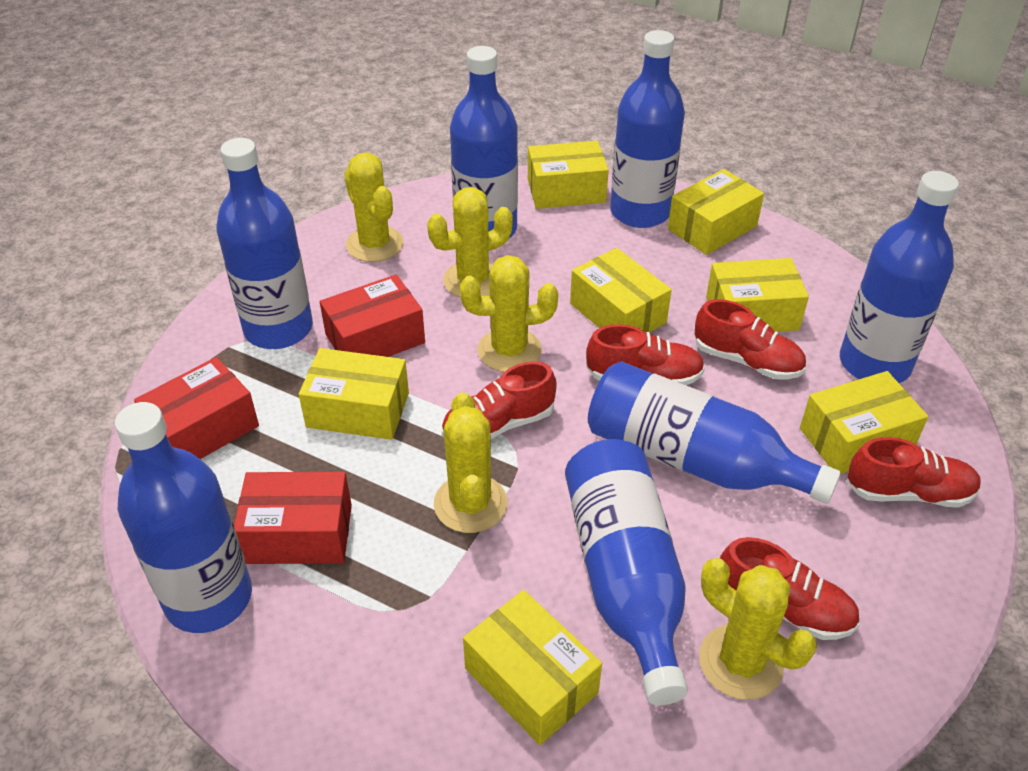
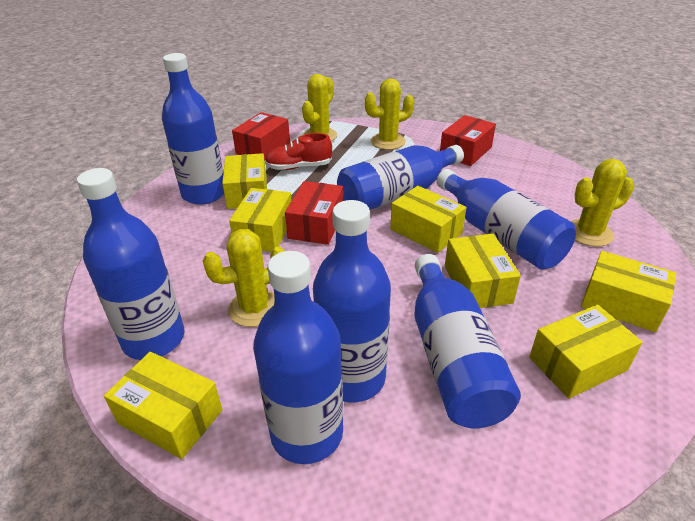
red shoe: [442,361,557,439] [586,324,705,385] [695,299,806,380] [720,537,860,640] [846,437,981,508] = 5 -> [265,133,332,170] = 1
yellow cactus: [344,153,404,262] [427,187,513,297] [434,392,507,533] [460,255,558,372] [699,558,817,700] = 5 -> [203,229,285,327] [302,74,337,141] [365,79,414,150] [571,159,634,247] = 4

